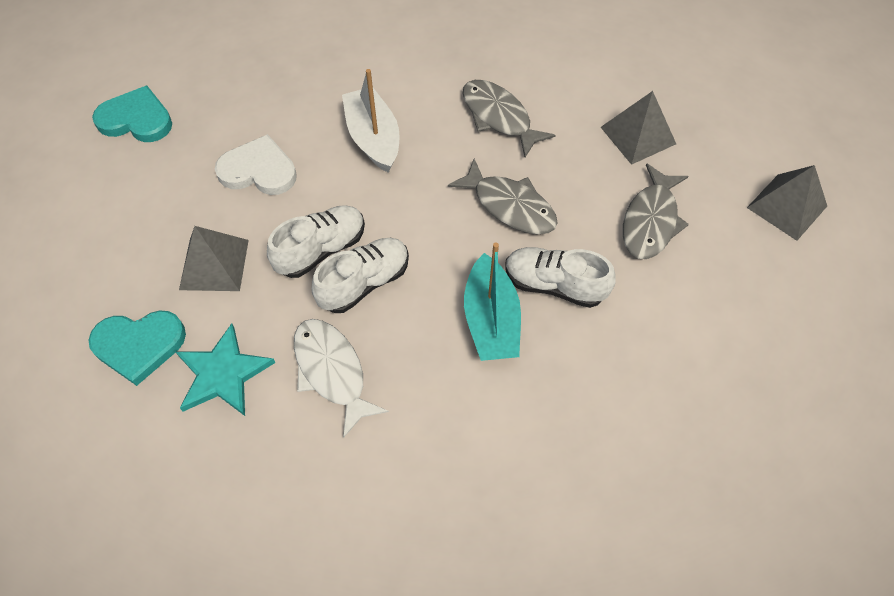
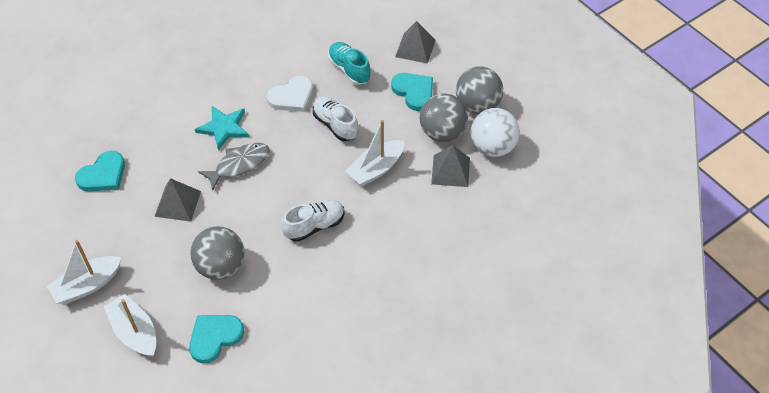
grey ball: none = 0 -> [190,226,245,280] [419,93,468,142] [456,67,503,114] = 3
grey fish: [448,159,558,234] [463,80,556,157] [623,163,689,259] = 3 -> [198,143,269,191] = 1
turquoise boat: [464,243,521,361] = 1 -> none = 0
turquoise heart: [89,310,186,386] [92,86,172,142] = 2 -> [75,151,125,192] [189,315,244,364] [391,73,433,111] = 3
turquoise shoe: none = 0 -> [328,42,371,85] = 1
white ball: none = 0 -> [471,108,520,157] = 1
white boat: [342,69,400,173] = 1 -> [47,240,122,304] [104,294,156,357] [345,120,404,187] = 3
white fish: [294,319,389,438] = 1 -> none = 0
white shoe: [267,205,365,278] [312,238,409,313] [506,247,616,308] = 3 -> [281,200,345,242] [313,96,358,141] = 2

